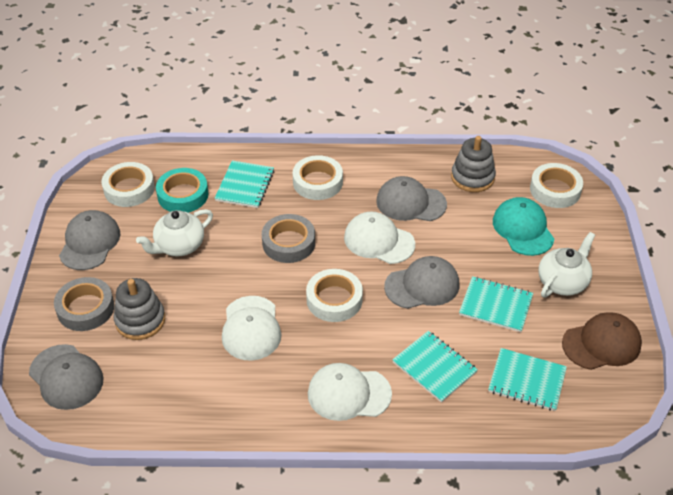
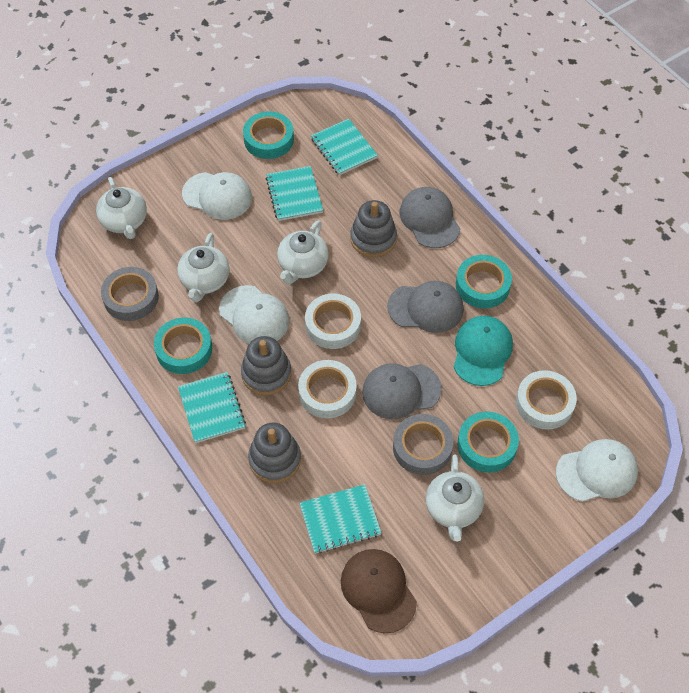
grey cap: [29,344,104,410] [59,210,120,270] [376,176,447,221] [384,256,459,309] = 4 -> [362,363,442,419] [387,281,464,333] [400,187,460,248] = 3
grey stacking toy: [113,278,165,340] [451,136,496,192] = 2 -> [241,336,291,395] [248,423,301,483] [350,200,397,257] = 3
turquoise tape: [156,168,209,212] = 1 -> [154,318,212,374] [243,111,294,159] [456,255,512,308] [457,412,519,472] = 4
white tape: [102,162,155,207] [293,155,343,200] [306,269,363,322] [530,163,583,208] = 4 -> [298,360,357,418] [305,294,361,349] [516,370,577,430] = 3
white teapot: [136,209,213,257] [538,232,595,297] = 2 -> [96,177,147,239] [177,233,229,302] [277,220,329,284] [426,455,484,542] = 4

